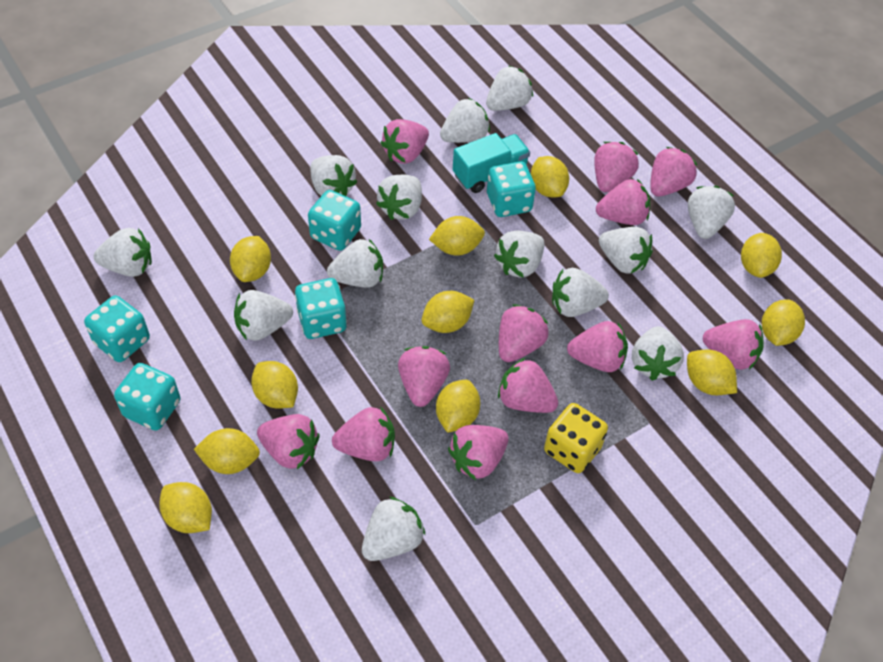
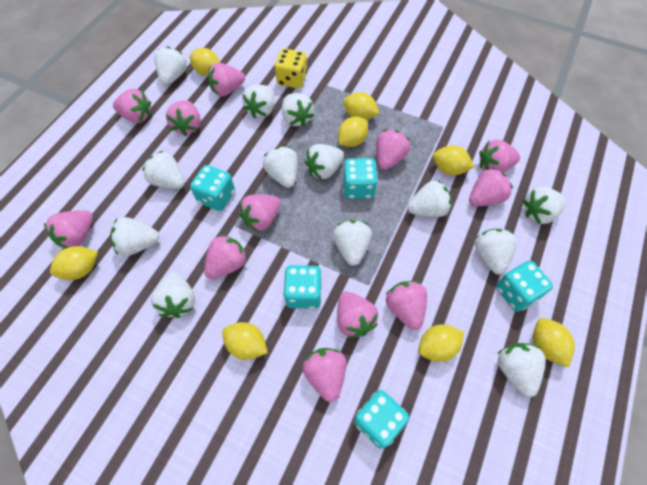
turquoise truck: [453,133,530,193] = 1 -> none = 0
yellow lemon: [159,482,212,533] [194,428,260,474] [230,236,271,282] [251,361,298,409] [422,291,475,333] [429,216,485,256] [436,380,480,433] [531,156,569,198] [687,349,737,395] [741,233,782,278] [762,299,805,346] = 11 -> [50,246,98,280] [190,48,220,76] [222,322,268,360] [338,117,368,147] [343,92,379,120] [418,324,464,362] [433,145,474,175] [533,318,575,367] = 8

